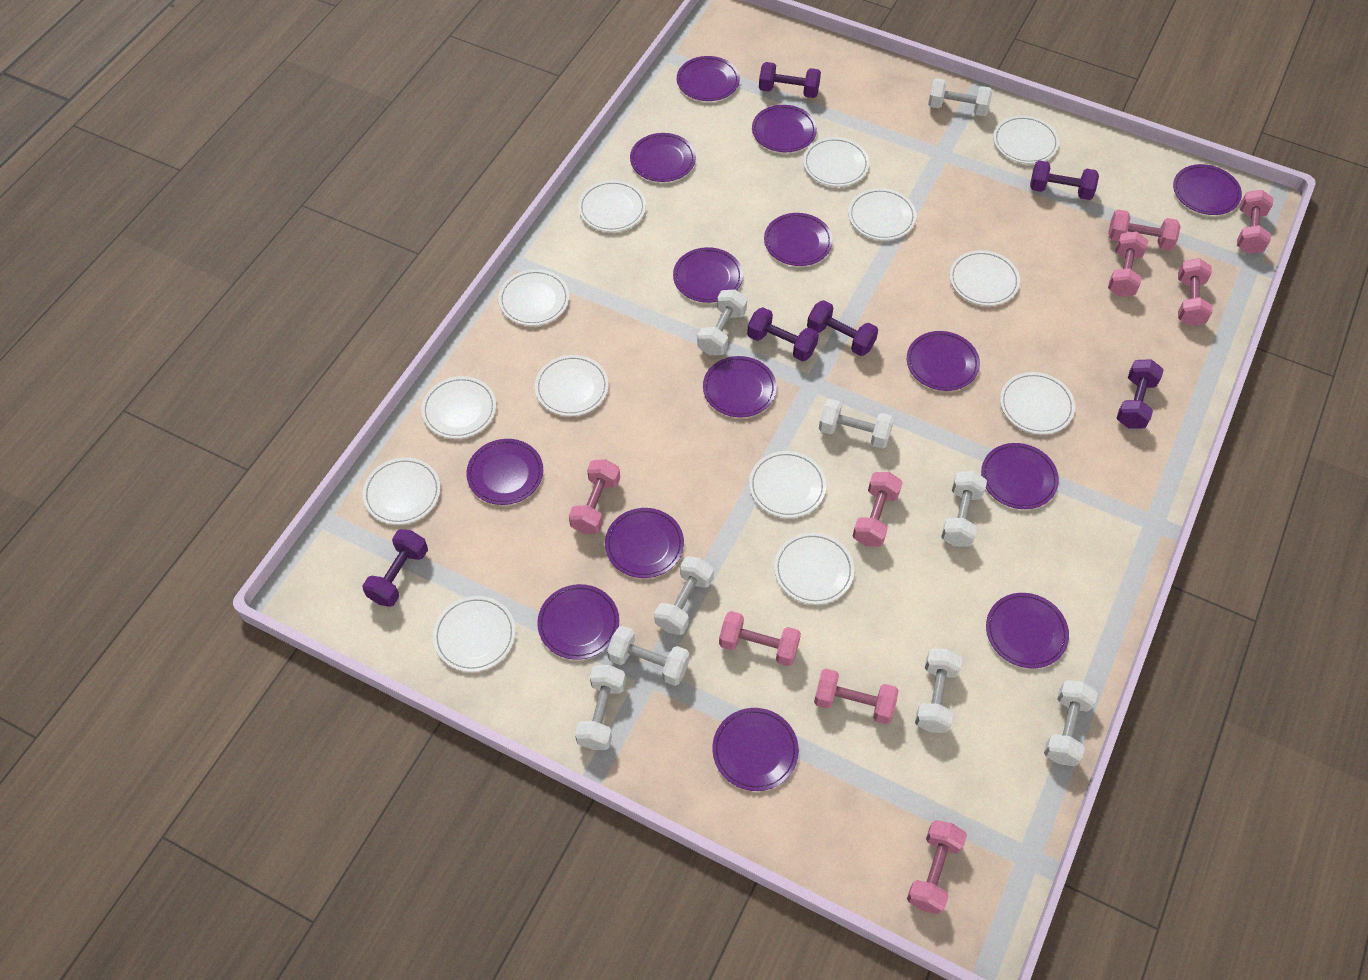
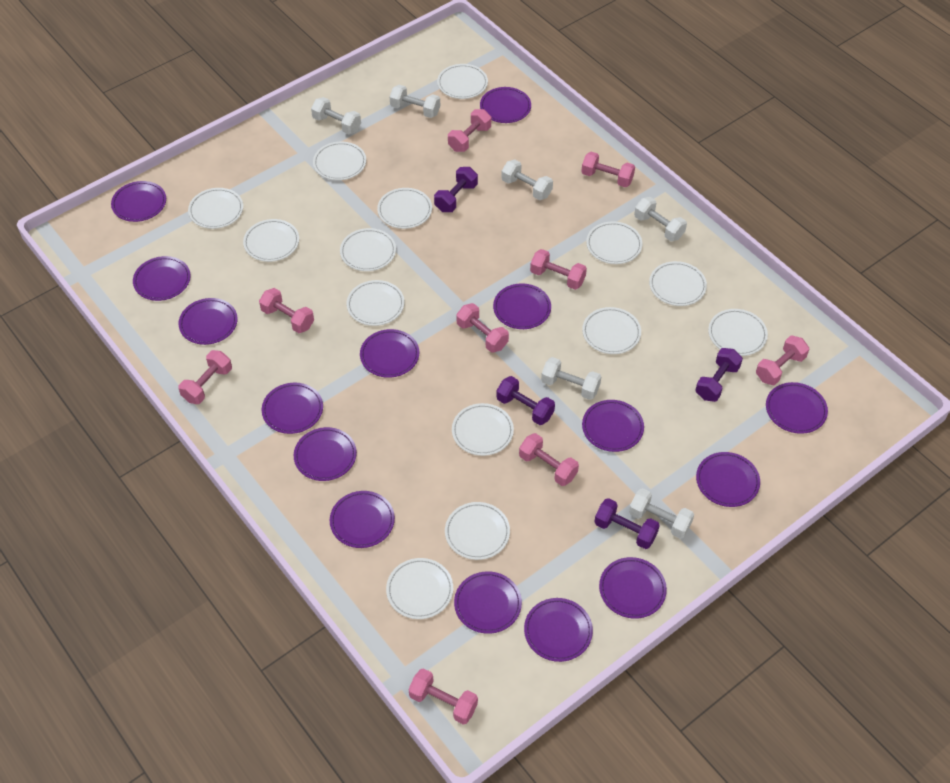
purple dumbbell: [362,529,428,607] [747,307,819,361] [759,62,821,98] [807,300,878,356] [1030,160,1099,200] [1116,359,1164,429] = 6 -> [434,167,478,212] [496,376,555,425] [595,498,660,549] [695,348,743,402] = 4
purple plate: [466,439,543,505] [537,584,619,660] [605,508,684,578] [630,133,696,182] [673,247,743,303] [677,56,740,101] [703,356,777,417] [712,708,799,791] [752,105,817,152] [764,213,833,266] [907,331,980,391] [981,443,1059,509] [986,593,1069,668] [1173,164,1242,215] = 14 -> [111,181,166,222] [133,256,191,301] [178,298,238,345] [262,383,323,434] [294,427,357,481] [330,491,395,548] [360,329,419,378] [454,571,522,634] [480,87,531,123] [493,283,551,329] [524,598,593,662] [582,400,644,452] [599,557,667,619] [696,452,760,507] [766,382,828,434] = 15
white dumbbell: [575,665,626,750] [607,626,690,686] [654,556,714,635] [697,289,747,355] [819,399,894,449] [915,649,962,733] [928,78,992,116] [941,471,987,547] [1044,680,1098,766] = 9 -> [311,97,361,134] [390,85,440,118] [501,159,553,200] [541,357,601,400] [629,488,694,539] [634,197,687,241] = 6
white plate: [363,457,441,525] [421,376,496,439] [433,596,516,672] [498,269,569,326] [535,355,608,416] [578,180,646,232] [749,451,826,518] [774,532,854,604] [803,137,869,187] [848,188,916,240] [950,250,1020,306] [993,116,1059,164] [1000,372,1075,434] = 13 -> [188,188,243,229] [243,219,299,262] [313,142,366,180] [340,228,396,271] [347,280,404,326] [377,188,432,229] [386,558,453,619] [437,64,488,99] [445,502,510,560] [452,403,514,456] [582,307,641,354] [586,221,642,264] [649,261,707,306] [708,309,768,356] = 14

